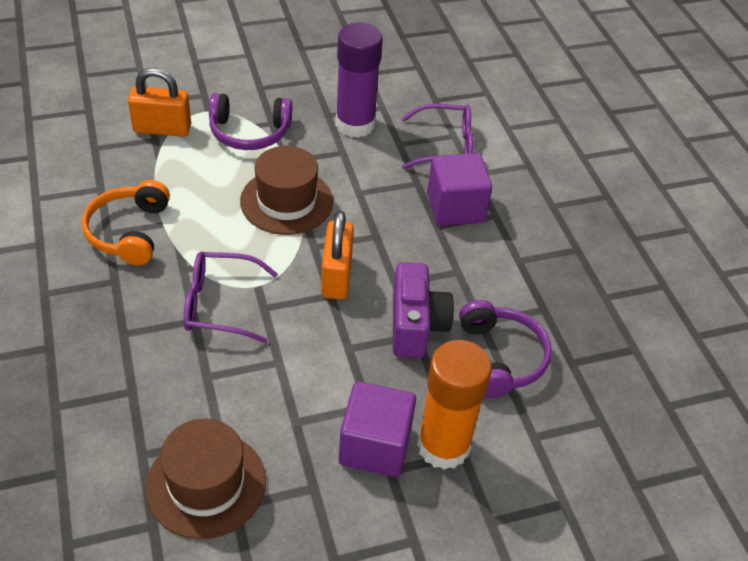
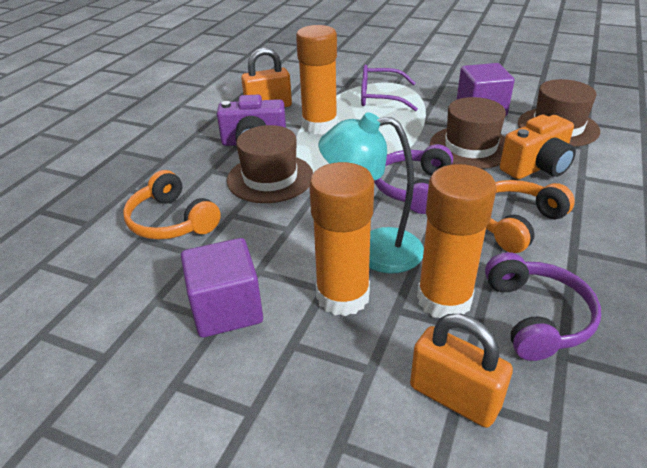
brown hat: [145,419,266,539] [240,146,333,235] = 2 -> [227,125,313,203] [430,97,506,169] [518,79,600,147] = 3
orange camera: none = 0 -> [500,115,576,179] = 1
orange glue stick: [417,340,492,470] = 1 -> [296,25,337,134] [309,162,374,316] [417,164,496,318] = 3
orange headphones: [81,180,170,265] = 1 -> [123,170,221,240] [486,180,575,253] = 2
purple glasses: [184,252,278,343] [401,104,473,169] = 2 -> [361,65,418,111] = 1
purple glue stick: [335,22,383,138] = 1 -> none = 0
turquoise lamp: none = 0 -> [319,112,424,274] = 1

